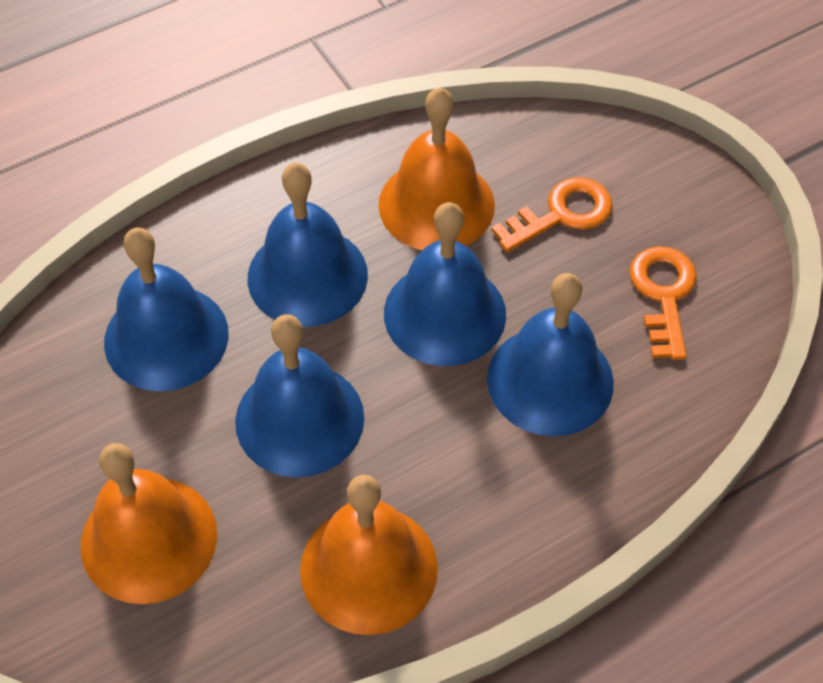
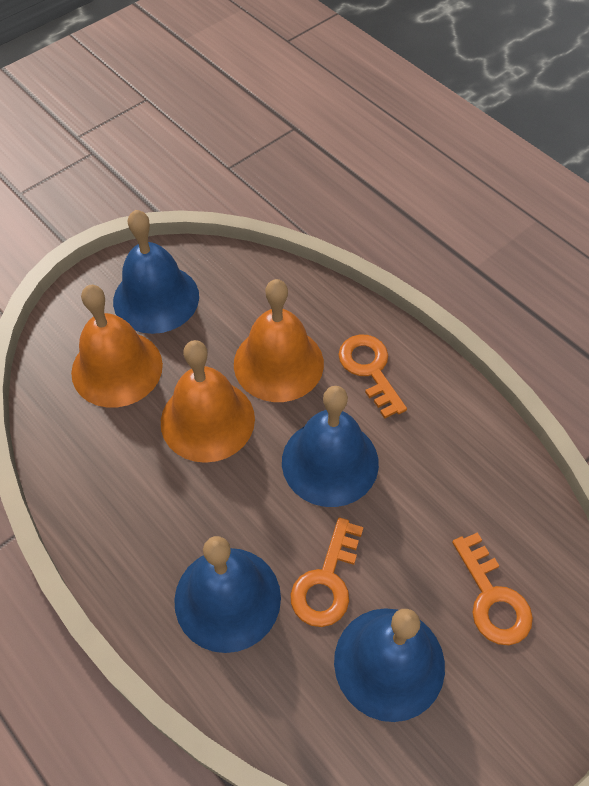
blue bell: [104,227,229,392] [235,314,364,478] [248,163,368,327] [384,202,506,366] [487,273,614,437] = 5 -> [113,210,199,334] [174,536,281,653] [282,386,379,507] [334,608,445,722] = 4
orange key: [491,177,613,252] [629,246,697,360] = 2 -> [291,517,364,627] [338,335,407,419] [452,532,533,645] = 3

